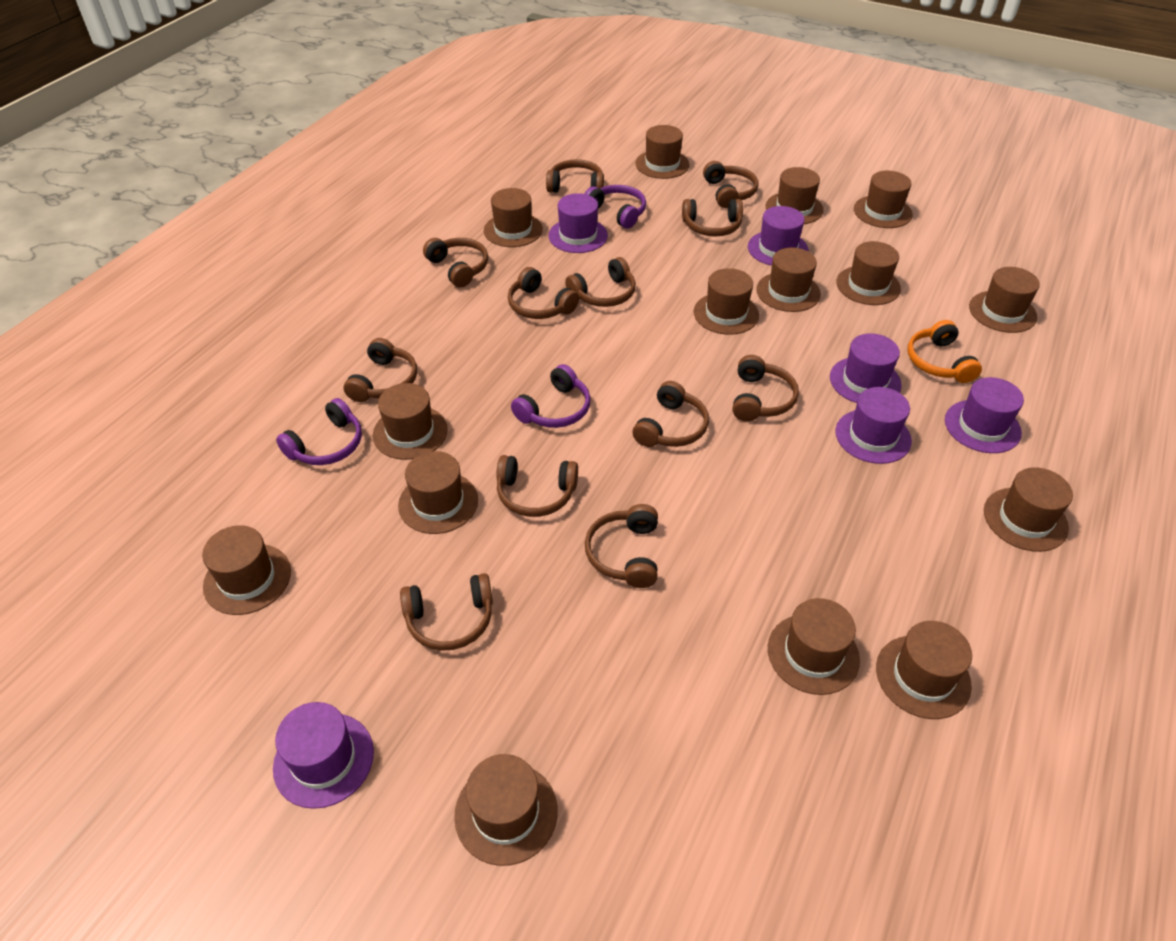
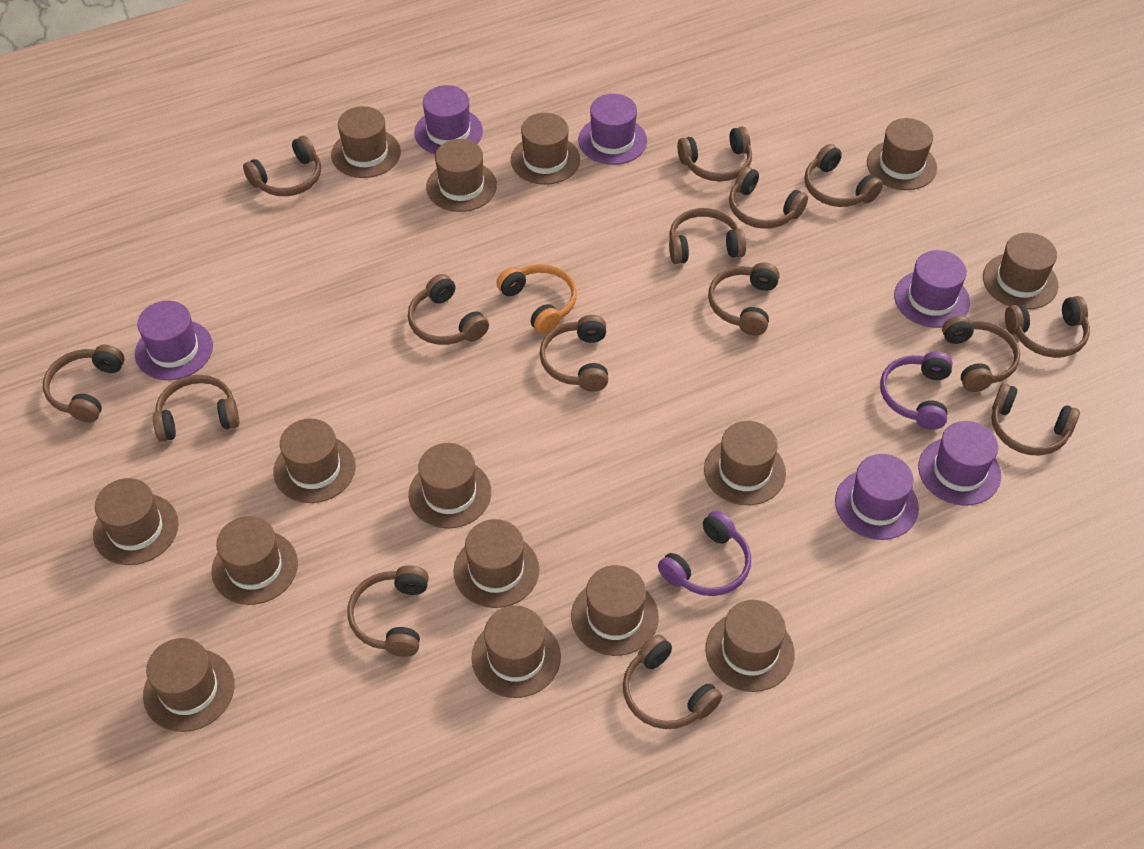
brown headphones: [344,338,417,402] [400,573,493,651] [423,238,488,287] [496,455,578,517] [508,267,579,319] [546,159,604,193] [565,257,636,307] [585,504,658,588] [633,381,709,447] [682,199,743,236] [703,161,759,208] [733,355,799,421] = 12 -> [43,345,125,423] [153,375,240,442] [243,136,321,196] [347,565,429,657] [408,274,489,345] [539,315,608,392] [623,634,722,729] [669,208,746,264] [677,126,752,181] [708,263,780,336] [729,167,808,229] [804,144,883,207] [942,316,1020,392] [992,383,1080,456] [1005,296,1090,358] = 15
purple headphones: [276,398,362,465] [511,364,591,428] [585,185,646,229] = 3 -> [658,510,751,596] [880,351,953,430] = 2

